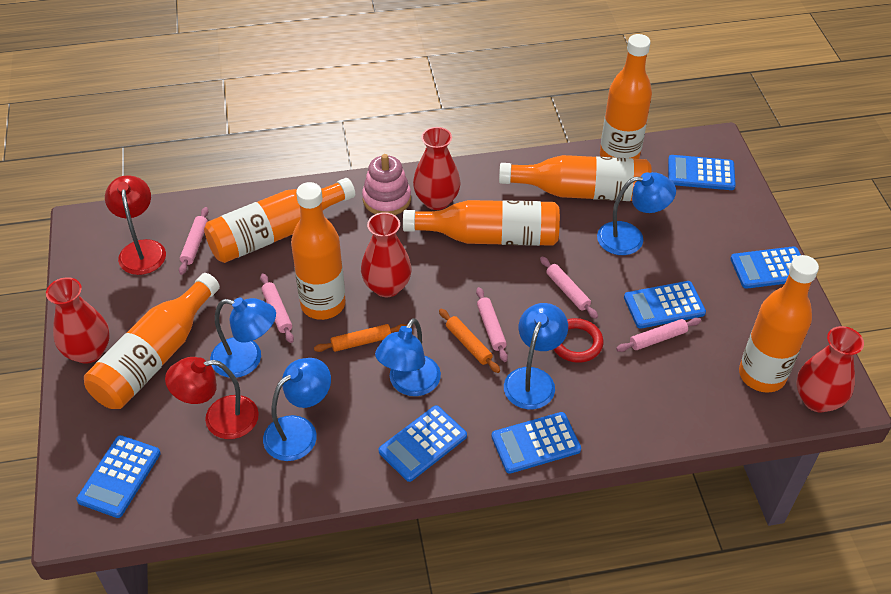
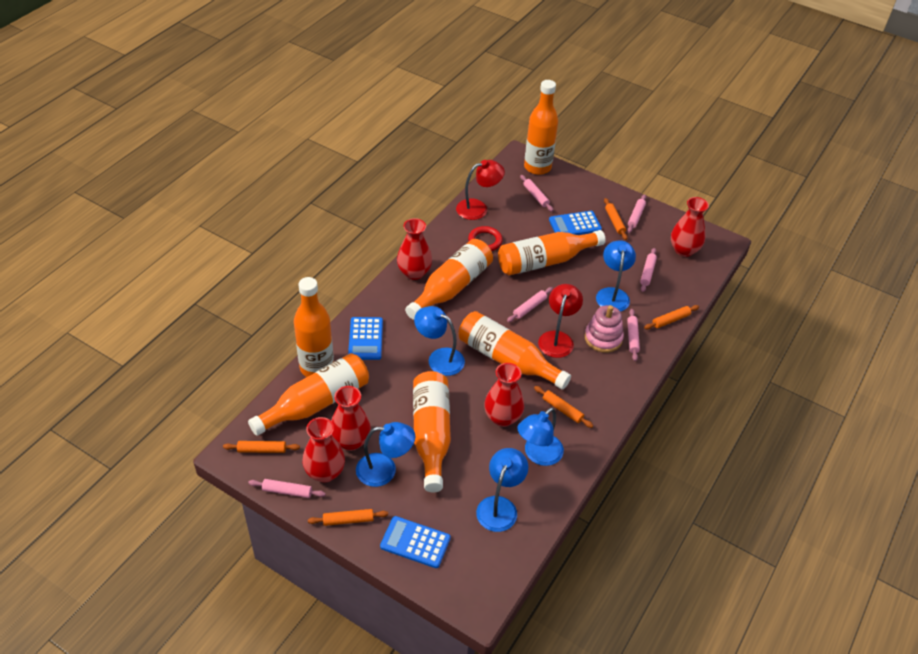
blue calculator: [76,435,161,518] [379,405,467,482] [491,412,581,474] [624,281,706,329] [668,155,736,190] [730,246,801,289] = 6 -> [348,317,383,360] [380,516,451,568] [549,211,602,235] = 3
orange rolling pin: [314,324,407,352] [439,309,500,373] = 2 -> [223,441,300,453] [308,509,388,526] [534,386,593,428] [604,198,628,240] [644,305,699,329] = 5
pink rolling pin: [179,207,209,275] [260,273,294,343] [476,287,508,362] [540,256,598,319] [616,318,701,352] = 5 -> [248,479,326,498] [507,287,553,322] [520,175,553,212] [627,194,646,233] [627,309,640,361] [640,248,657,292] = 6
red vase: [46,277,110,364] [361,212,412,297] [413,127,461,210] [796,326,864,412] = 4 -> [302,417,345,483] [331,386,371,451] [397,218,432,280] [484,363,524,427] [671,197,709,257] = 5

